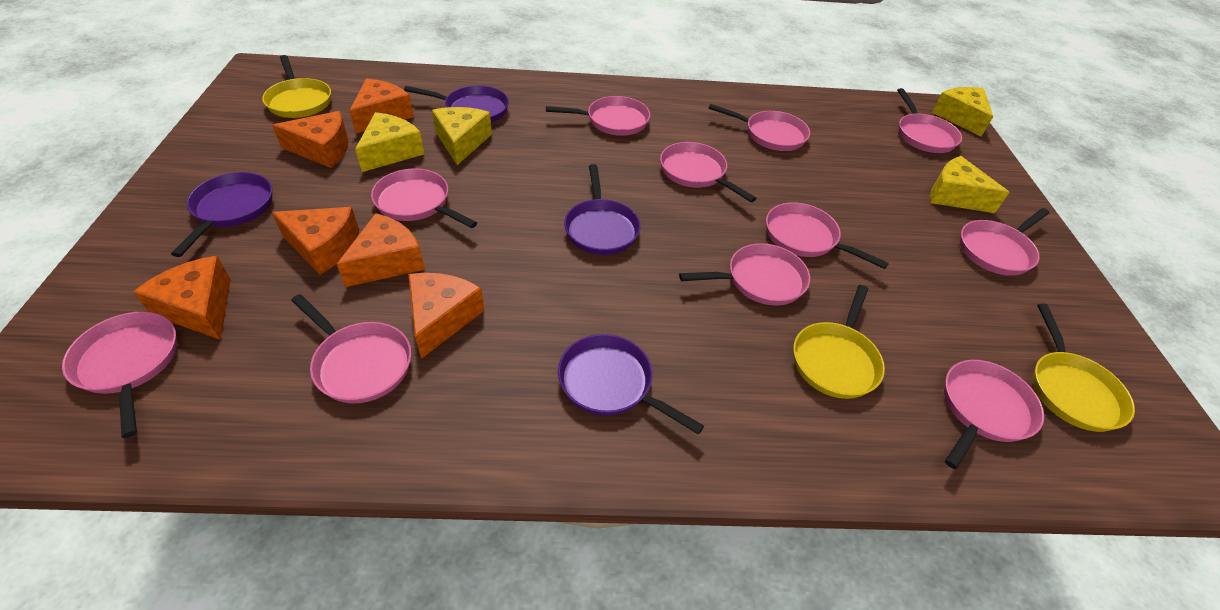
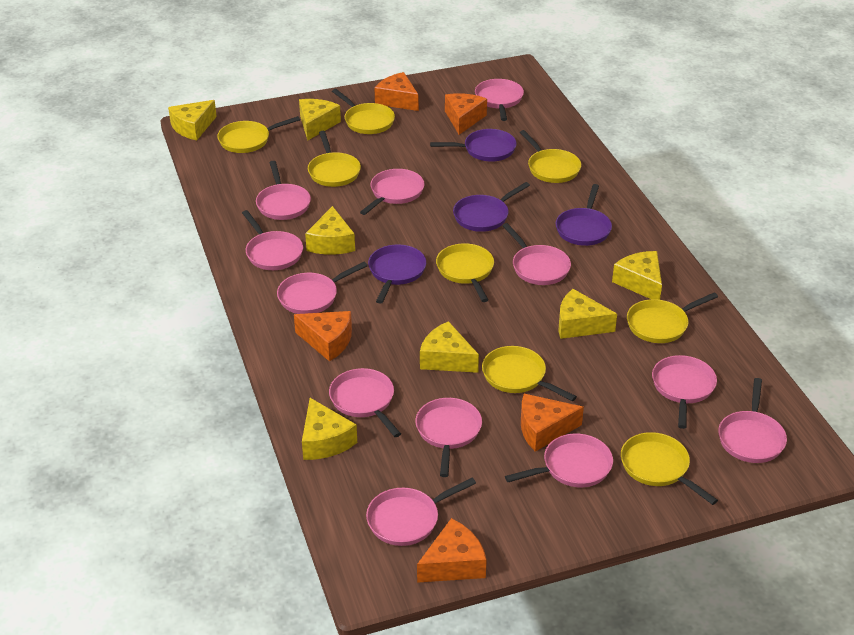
orange cheese: [133,256,231,340] [272,111,349,168] [272,207,359,275] [337,213,425,287] [349,79,414,133] [408,273,485,359] = 6 -> [294,311,352,362] [375,72,419,111] [417,518,487,583] [445,93,487,135] [521,394,584,452] = 5
pink pan: [62,311,177,438] [291,294,411,403] [371,168,477,228] [546,96,650,136] [660,142,757,202] [679,243,810,306] [708,104,810,151] [766,202,889,269] [897,88,962,153] [944,360,1044,469] [960,208,1049,276] = 11 -> [242,210,303,270] [256,161,311,220] [277,262,368,314] [329,368,401,437] [360,169,424,215] [366,478,476,546] [415,398,482,477] [475,79,524,121] [503,223,571,285] [505,434,613,487] [652,355,717,429] [718,378,787,463] = 12
yellow cheese: [355,112,425,172] [432,107,492,165] [930,156,1010,213] [932,87,993,137] = 4 -> [168,100,217,140] [299,99,341,141] [302,398,357,460] [305,206,355,254] [420,321,479,373] [559,289,617,339] [612,251,662,300] = 7
yellow pan: [262,55,331,118] [793,285,885,399] [1032,304,1135,432] = 3 -> [217,116,300,153] [308,131,361,187] [332,89,395,134] [436,244,494,302] [482,346,577,401] [520,130,581,183] [621,432,718,505] [627,292,718,343] = 8

